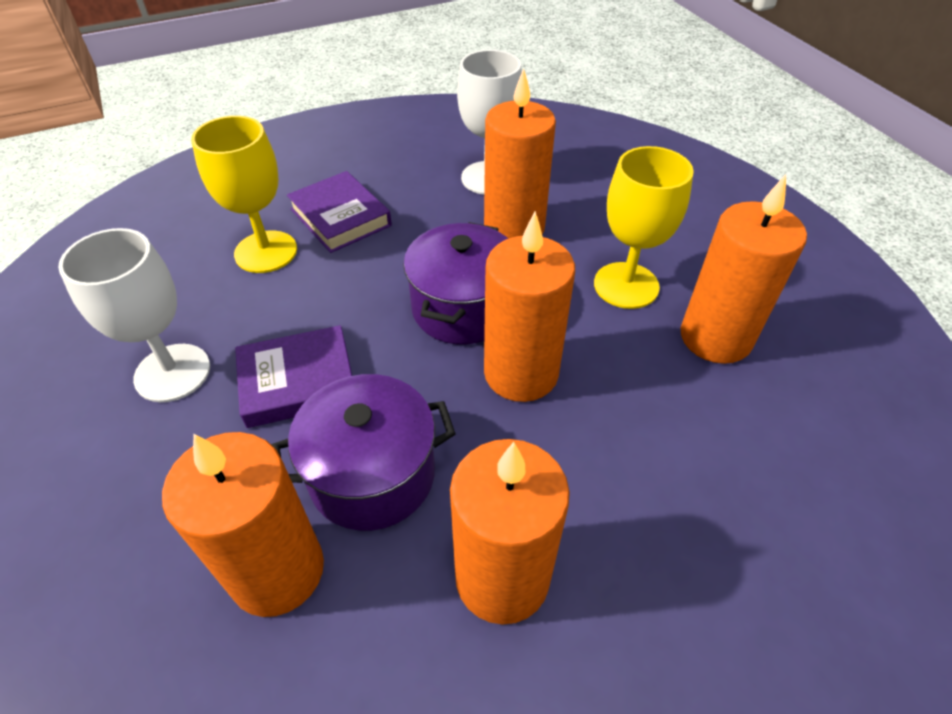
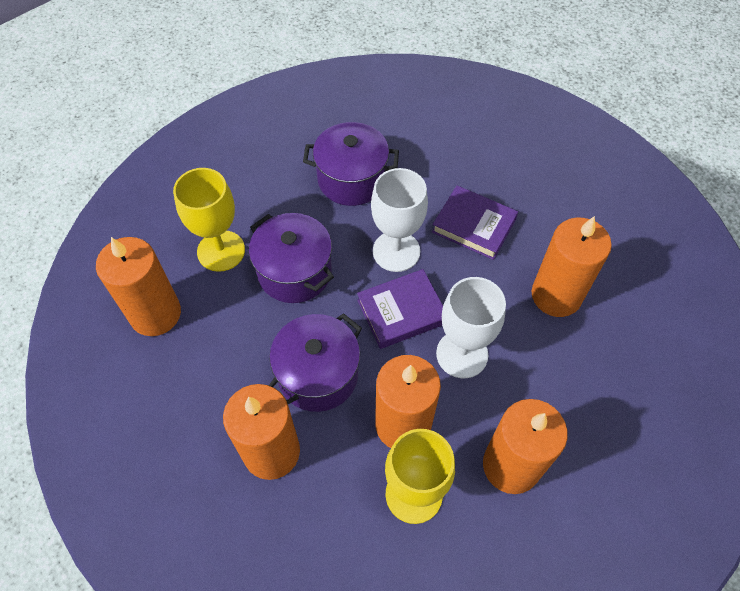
purple pot: [271,374,456,531] [403,222,508,345] = 2 -> [249,213,334,303] [269,313,362,412] [303,122,399,206] = 3

